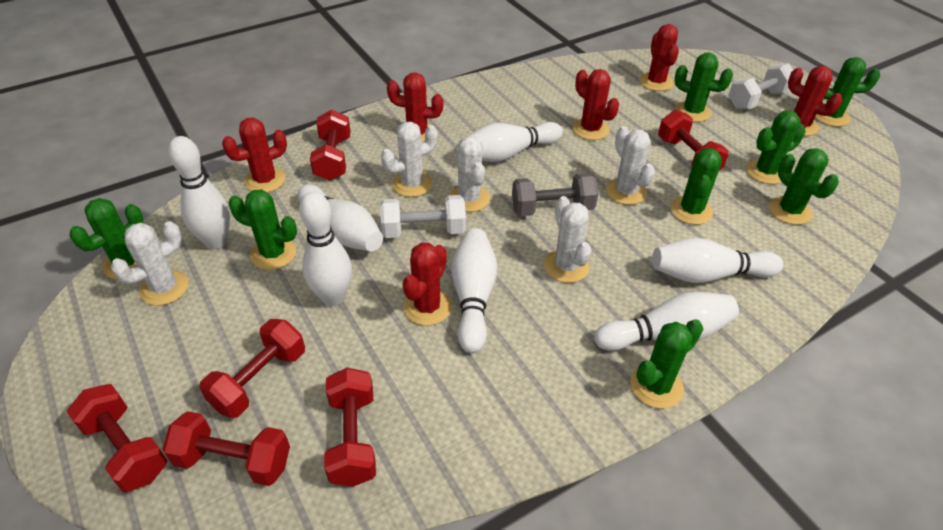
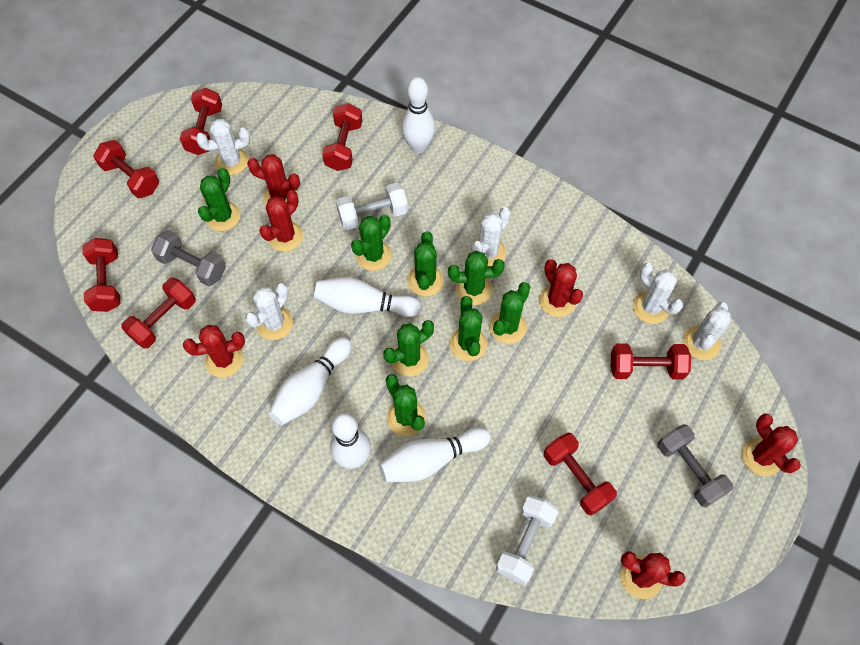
grey dumbbell: [512,173,598,216] = 1 -> [151,230,226,287] [657,424,733,507] = 2
red dumbbell: [67,384,168,492] [162,411,290,486] [199,319,305,418] [310,110,351,181] [324,368,376,487] [658,110,729,170] = 6 -> [82,238,120,312] [93,140,159,199] [121,278,196,349] [180,88,222,155] [322,103,362,171] [544,433,617,516] [611,343,691,380] = 7
white bowling pin: [168,136,230,249] [298,184,383,252] [299,192,352,306] [451,228,497,353] [469,122,563,162] [594,292,739,351] [652,238,784,283] = 7 -> [268,337,352,425] [314,277,422,317] [330,413,371,469] [379,427,491,482] [402,77,435,153] = 5

